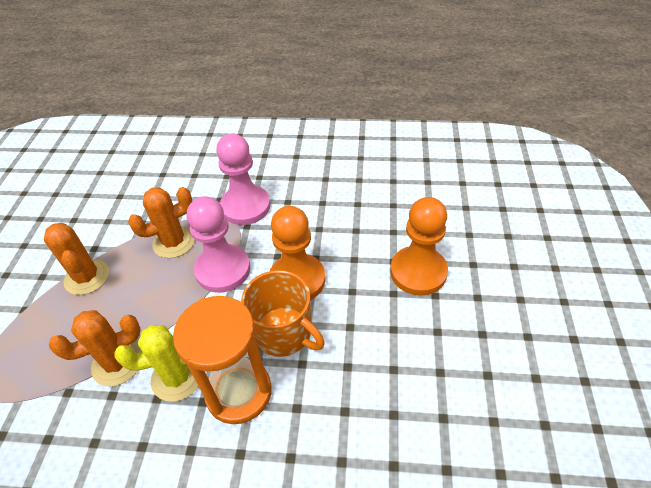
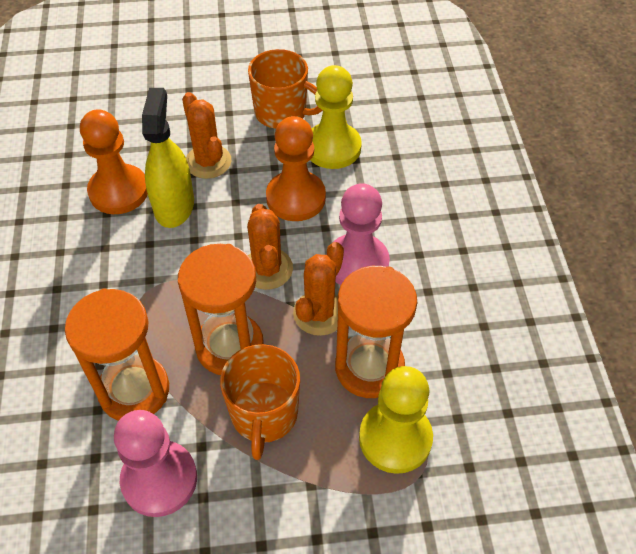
orange hourglass: [173,296,272,424] = 1 -> [65,288,169,421] [178,244,264,375] [335,266,417,398] = 3
orange mug: [241,270,325,357] = 1 -> [220,344,300,460] [248,49,323,129] = 2
yellow cactus: [114,325,198,402] = 1 -> none = 0
yellow pawn: none = 0 -> [310,65,362,169] [359,366,433,474] = 2
yellow spray bottle: none = 0 -> [142,88,194,228] = 1

